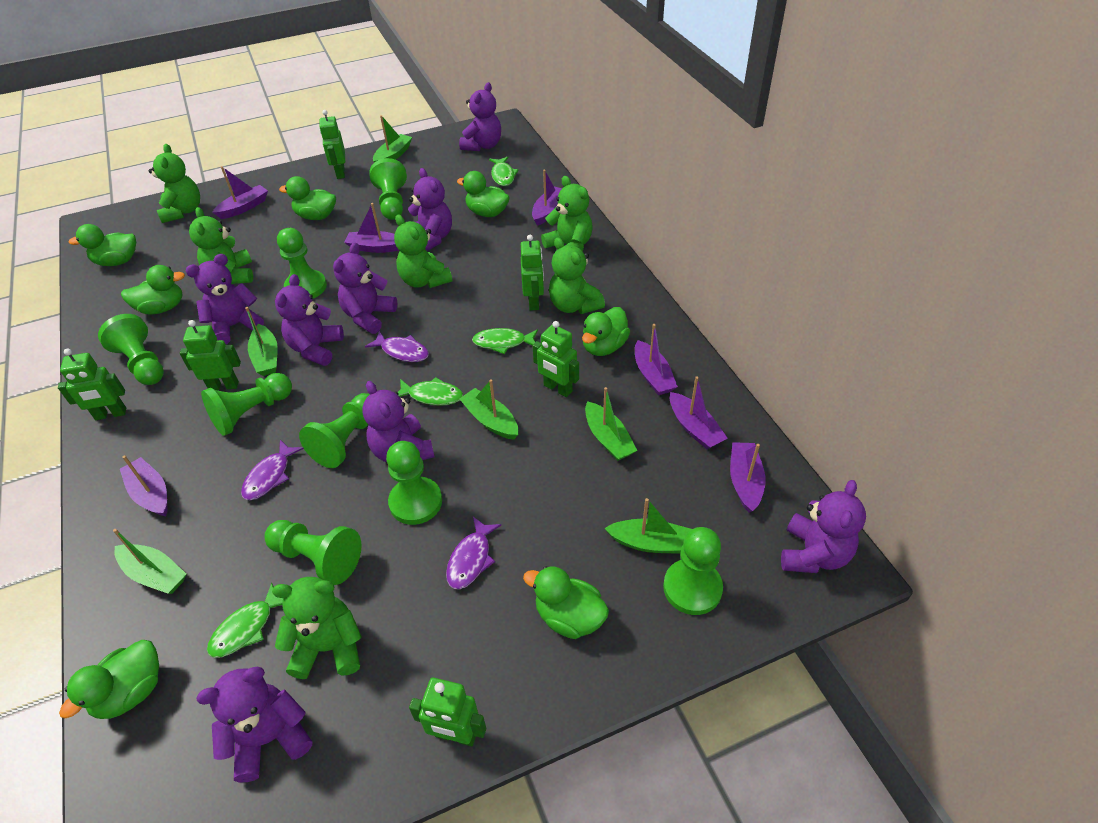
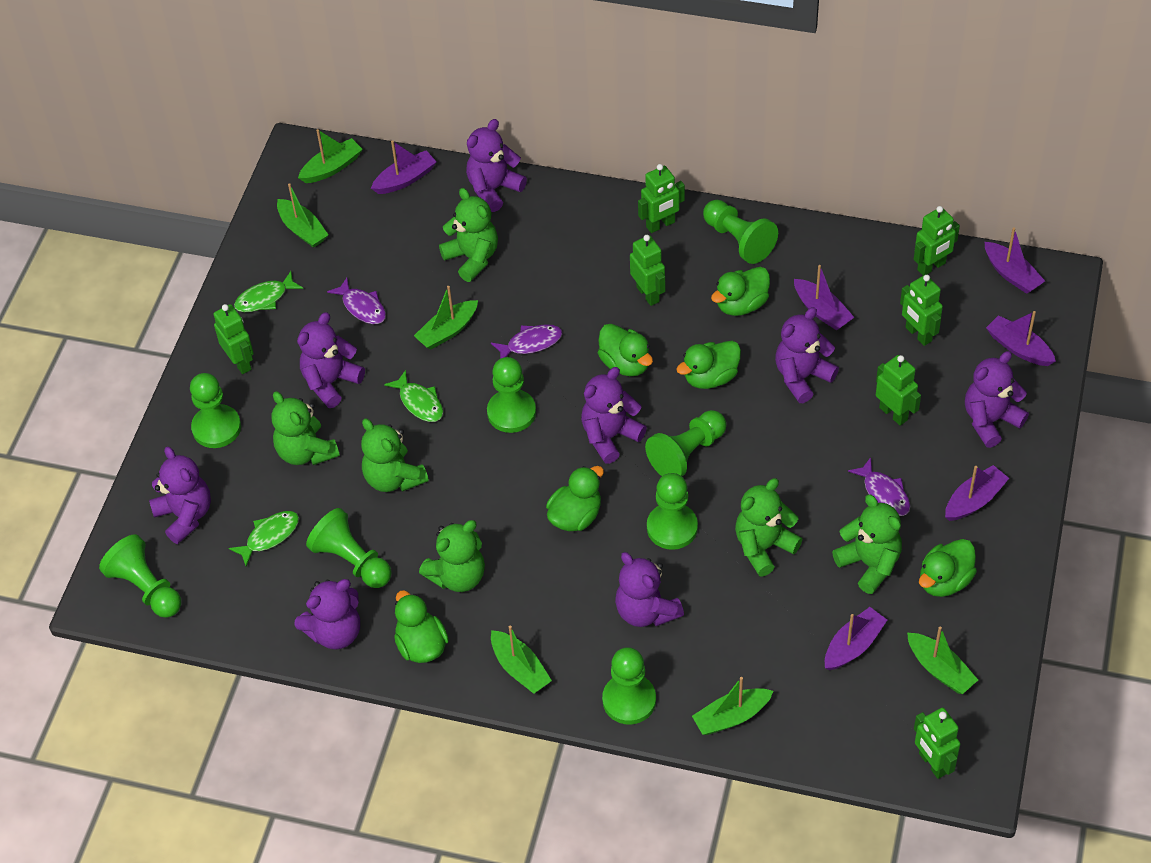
green duck: [59,640,159,719] [69,224,136,266] [121,265,185,315] [279,176,336,220] [457,171,510,217] [523,566,609,639] [582,307,630,356] = 7 -> [394,590,449,663] [546,466,604,531] [598,324,653,376] [676,341,741,389] [711,267,770,316] [919,539,977,597] = 6
green fish: [207,583,283,658] [398,377,463,406] [472,328,538,354] [489,157,519,186] = 4 -> [229,511,299,566] [234,271,303,312] [384,370,443,422] = 3
green robot: [58,348,126,420] [180,320,241,390] [319,110,345,179] [409,678,486,746] [521,235,544,311] [532,321,579,397] = 6 -> [213,304,254,374] [630,235,665,306] [638,164,685,233] [876,355,921,426] [900,275,943,346] [914,206,960,275] [914,708,960,779] = 7
purple boat: [120,455,168,516] [212,166,268,219] [344,203,399,253] [532,169,562,226] [635,324,678,395] [670,376,728,449] [730,442,766,513] = 7 -> [371,141,437,194] [794,265,854,330] [825,607,887,670] [945,465,1009,521] [985,227,1045,294] [986,311,1056,366] = 6

